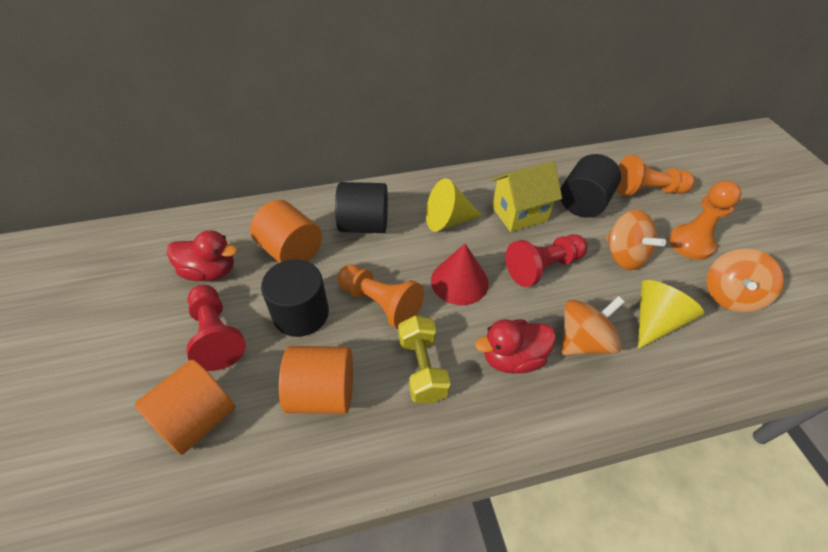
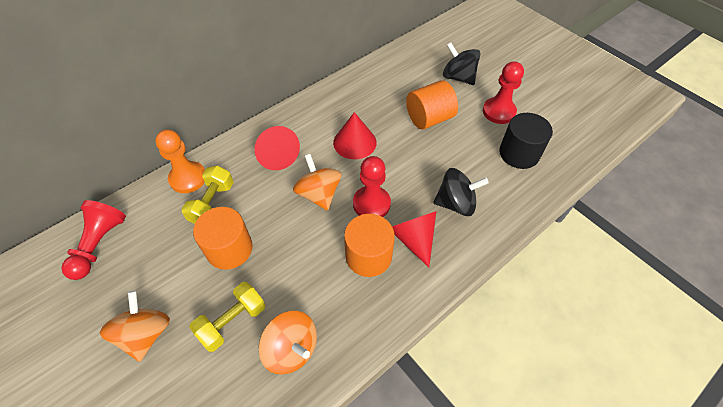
black cylinder: [261,259,329,337] [335,182,388,233] [561,154,621,218] = 3 -> [499,113,553,169] = 1
black spinning top: none = 0 -> [434,168,489,216] [443,42,480,85] = 2
orange pawn: [337,264,424,329] [616,155,695,196] [669,180,741,260] = 3 -> [155,130,205,193] = 1
red cone: [431,244,489,305] = 1 -> [254,126,300,170] [333,112,376,159] [392,211,436,267] = 3
red duck: [167,230,238,281] [475,319,556,374] = 2 -> none = 0
red pawn: [186,285,246,371] [506,234,588,287] = 2 -> [61,200,126,280] [353,156,391,217] [483,61,524,124] = 3
yellow cone: [426,178,482,232] [638,280,704,349] = 2 -> none = 0
yellow dumbbell: [398,315,451,404] = 1 -> [181,166,234,224] [189,282,265,352] = 2
yellow house: [491,161,562,232] = 1 -> none = 0

